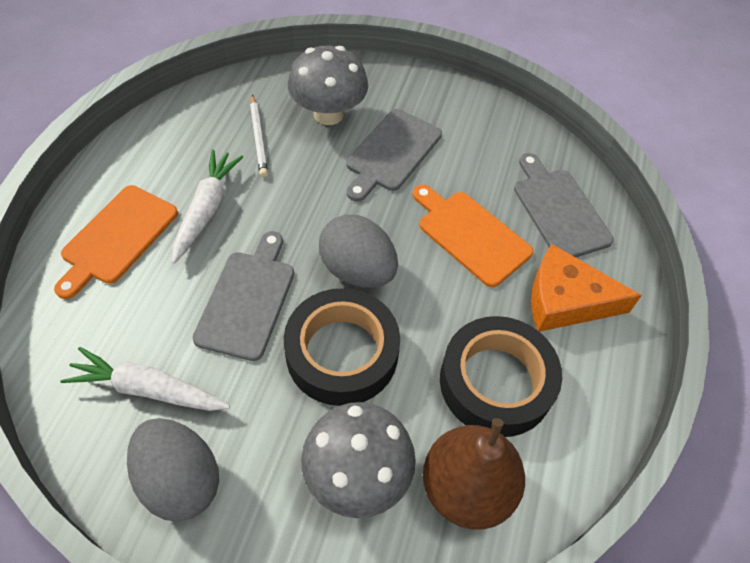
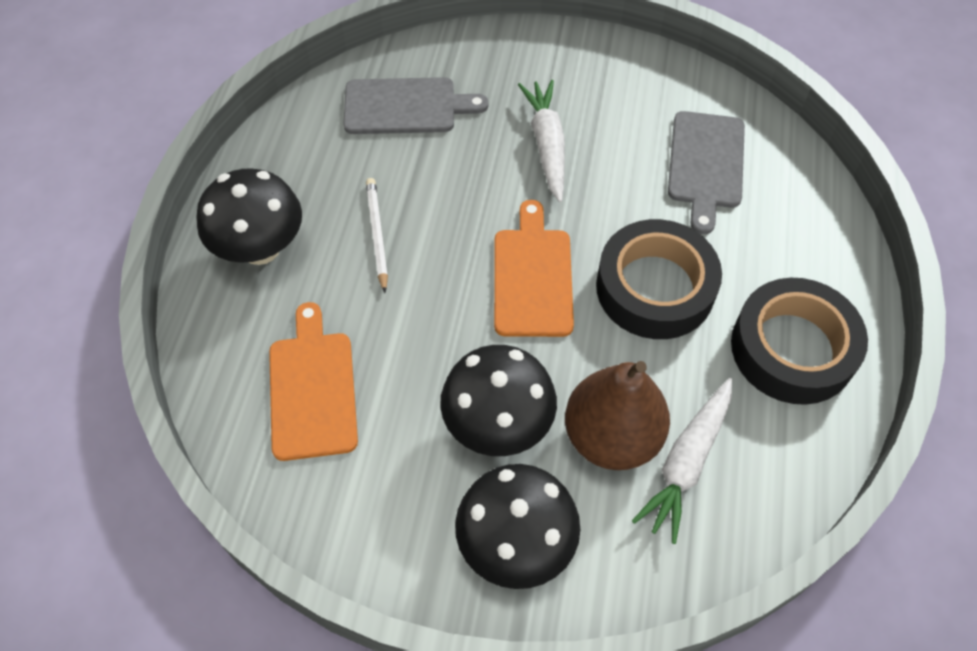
black mushroom: none = 0 -> [196,168,302,265] [440,345,557,456] [455,464,580,589] = 3
grey cutting board: [192,231,294,361] [346,109,442,202] [514,153,614,257] = 3 -> [343,77,489,134] [668,111,745,234] = 2
grey egg: [127,418,219,522] [319,215,398,288] = 2 -> none = 0
grey mushroom: [288,46,368,125] [301,402,416,518] = 2 -> none = 0
orange cheese: [531,244,642,332] = 1 -> none = 0

